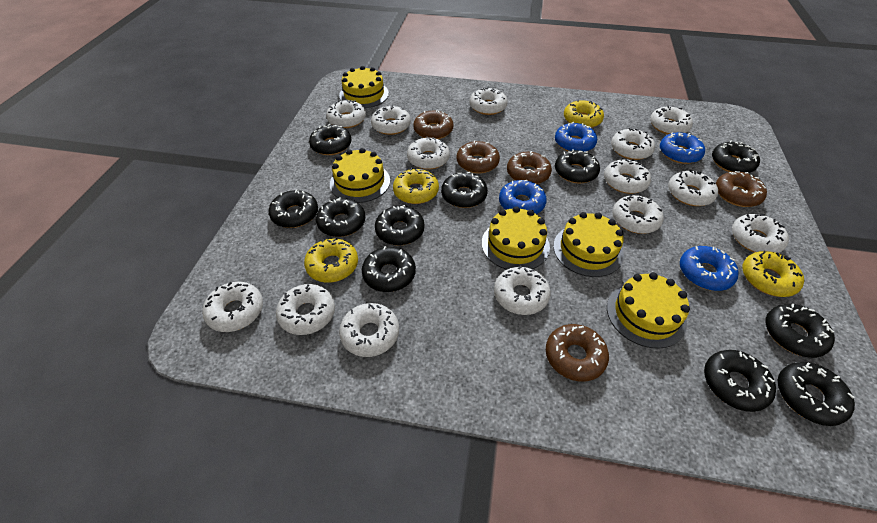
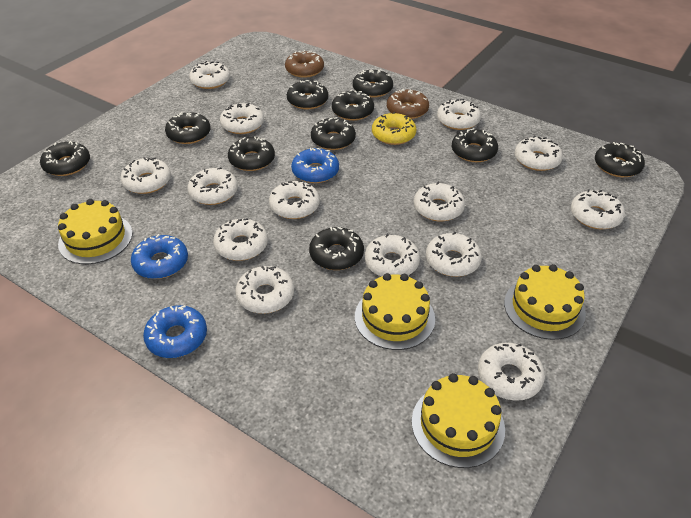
black donut: [269,190,318,228] [309,124,351,155] [316,197,365,237] [362,246,416,292] [375,205,425,245] [441,172,488,208] [555,149,600,184] [704,350,776,412] [712,141,760,173] [765,303,835,358] [778,362,855,426] = 11 -> [40,141,90,176] [165,112,210,144] [228,136,275,171] [287,80,328,109] [309,227,364,270] [311,117,356,150] [332,90,374,121] [353,70,393,98] [452,128,498,162] [595,142,645,177] = 10
blue donut: [499,180,547,214] [555,122,597,152] [660,132,705,164] [680,246,739,291] = 4 -> [131,234,188,279] [143,305,207,358] [291,148,339,183] = 3
brown donut: [413,110,454,139] [456,141,500,174] [507,151,552,184] [546,324,609,382] [716,171,767,207] = 5 -> [285,50,324,78] [387,89,429,119] = 2
yellow cake: [330,148,390,203] [339,66,389,108] [482,206,550,270] [553,212,624,277] [607,272,690,349] = 5 -> [58,199,133,264] [355,273,435,350] [412,373,505,468] [504,264,586,340] = 4
yellow donut: [304,238,358,283] [393,168,439,204] [564,100,604,128] [742,251,804,297] = 4 -> [372,112,416,145] = 1

